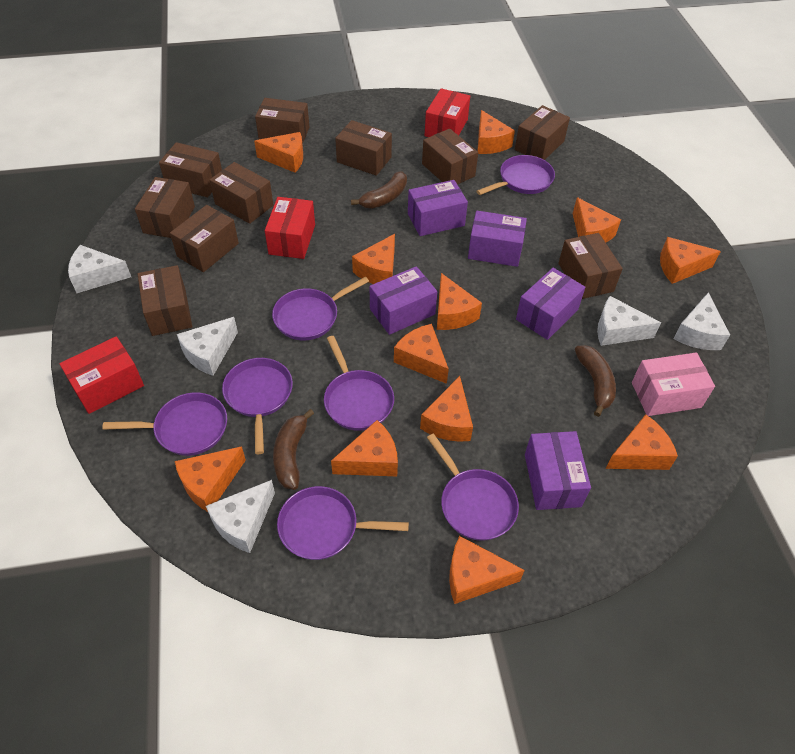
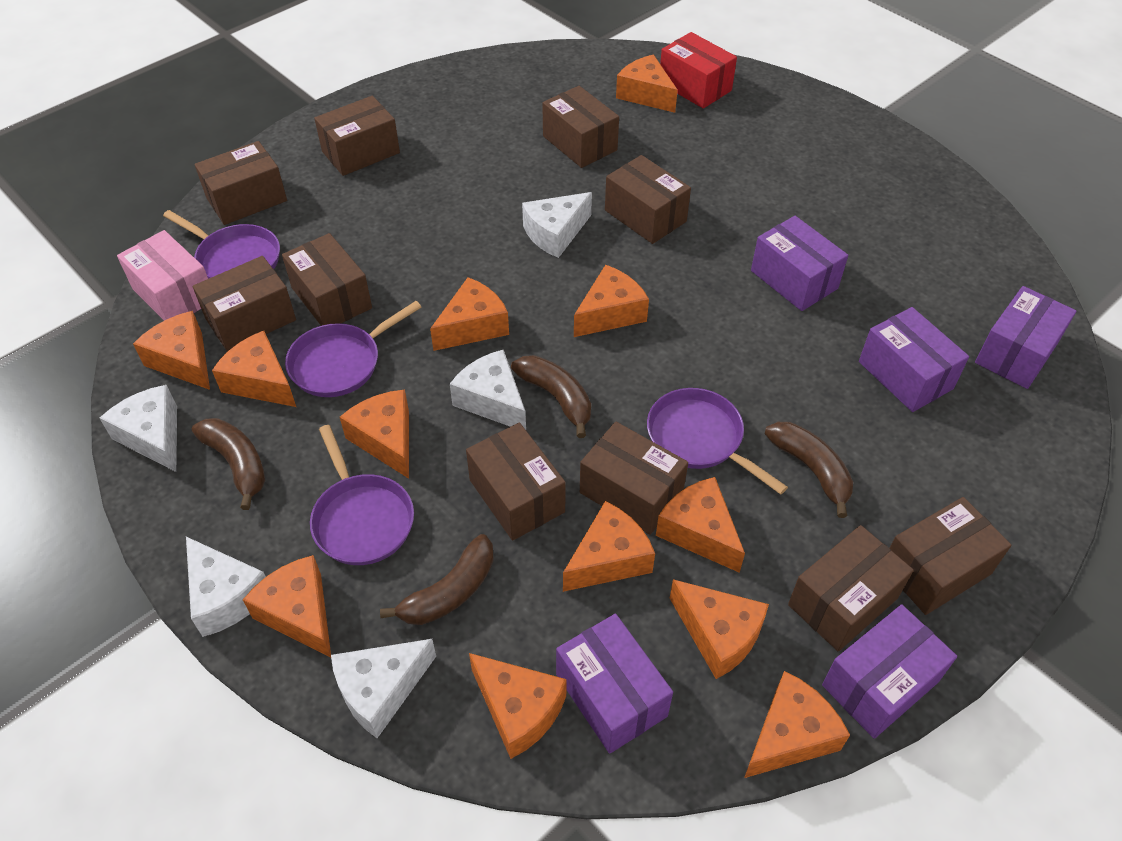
brown banana: [273,409,314,490] [351,171,407,209] [575,345,616,417] = 3 -> [192,418,265,510] [380,534,494,625] [511,355,591,438] [765,422,853,518] = 4
purple pan: [102,392,227,456] [222,358,293,454] [272,277,369,340] [277,486,409,560] [324,336,394,431] [427,434,519,541] [476,155,555,195] = 7 -> [163,210,280,279] [285,301,421,397] [310,425,414,565] [647,388,788,495] = 4
red box: [59,336,144,414] [265,197,315,259] [424,88,470,137] = 3 -> [660,32,737,109] = 1

